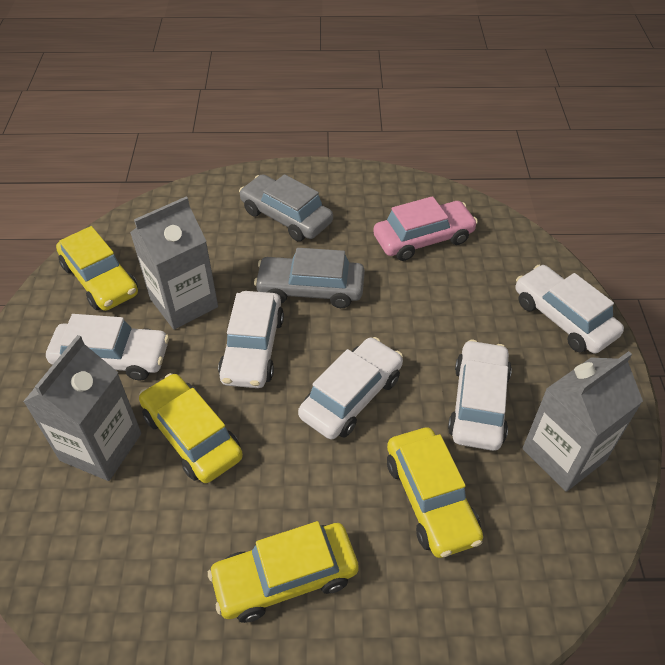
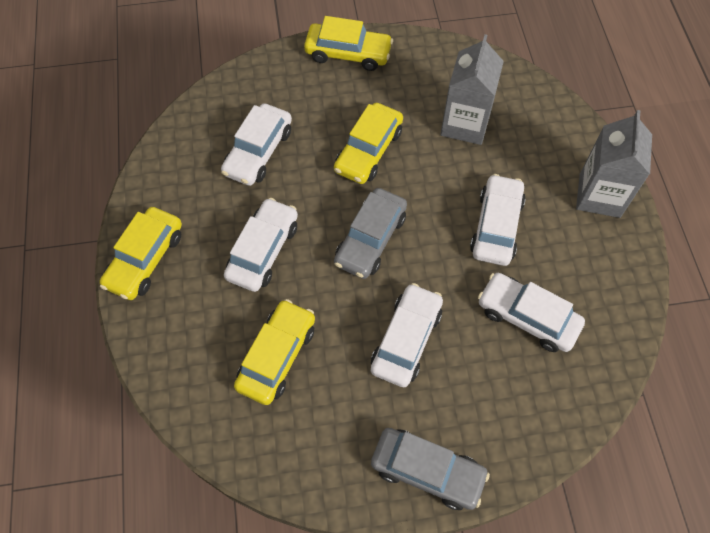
grey carton: [23,335,141,481] [130,197,218,329] [523,351,643,492] = 3 -> [440,34,504,145] [576,110,652,218] = 2
pink car: [373,196,478,261] = 1 -> none = 0

